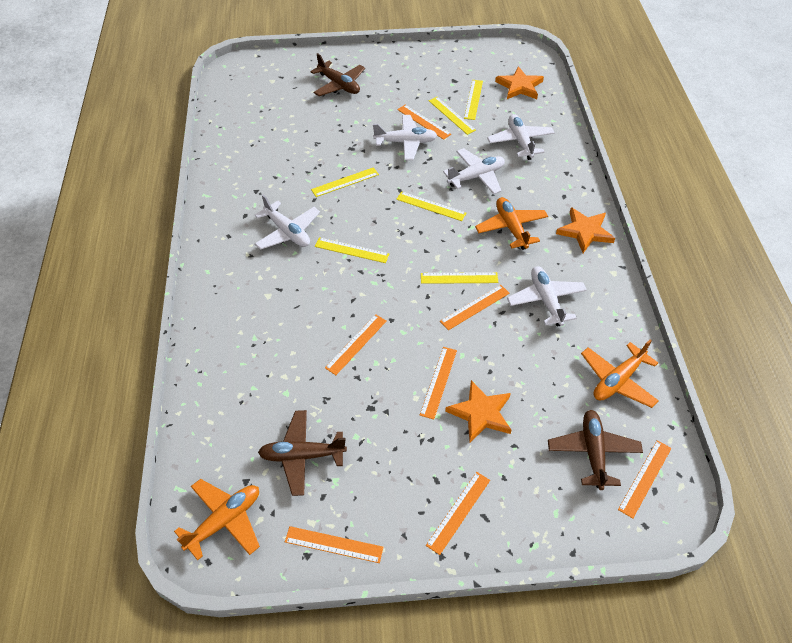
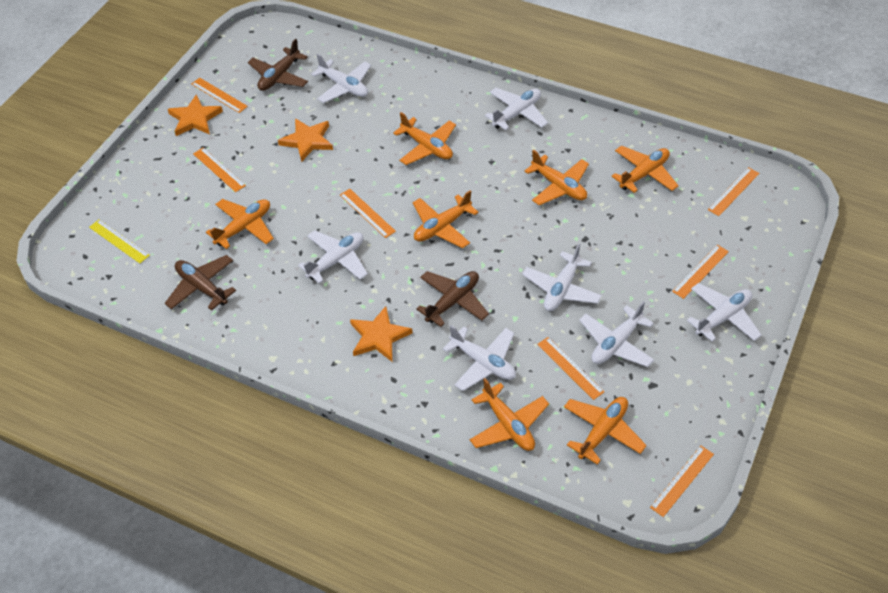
orange plane: [174,479,260,560] [475,197,548,250] [581,340,659,408] = 3 -> [206,199,274,249] [393,112,456,165] [413,190,479,248] [470,378,549,451] [524,150,589,205] [564,397,647,465] [611,145,679,193] = 7
white plane: [254,195,320,250] [373,115,437,160] [443,148,505,194] [487,114,555,160] [507,266,587,327] = 5 -> [298,230,368,284] [311,54,371,103] [443,325,516,391] [485,88,548,130] [522,243,602,311] [579,301,654,367] [687,283,761,342] = 7
yellow ruler: [311,167,379,197] [315,237,389,263] [396,191,466,221] [421,272,498,284] [429,97,476,135] [464,80,483,120] = 6 -> [89,220,150,263] = 1

